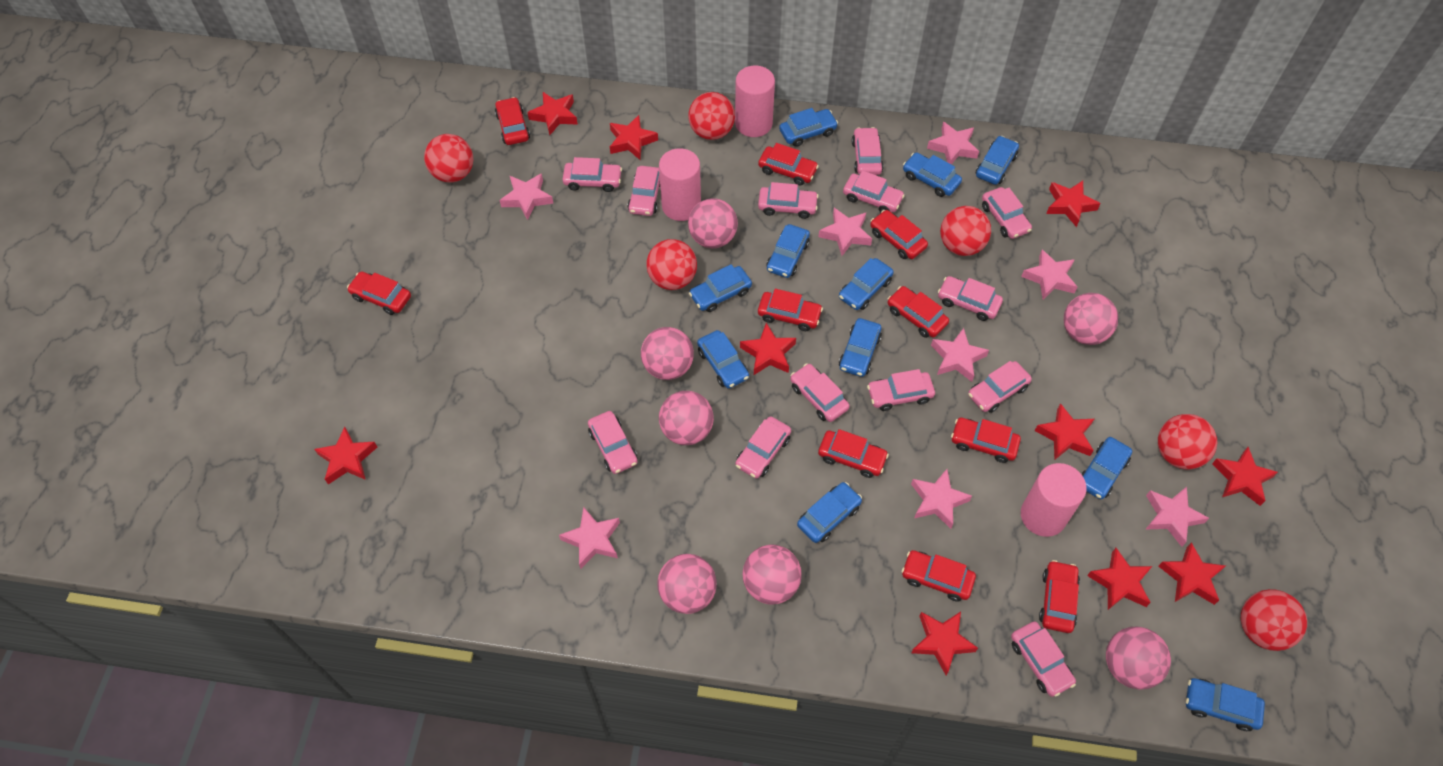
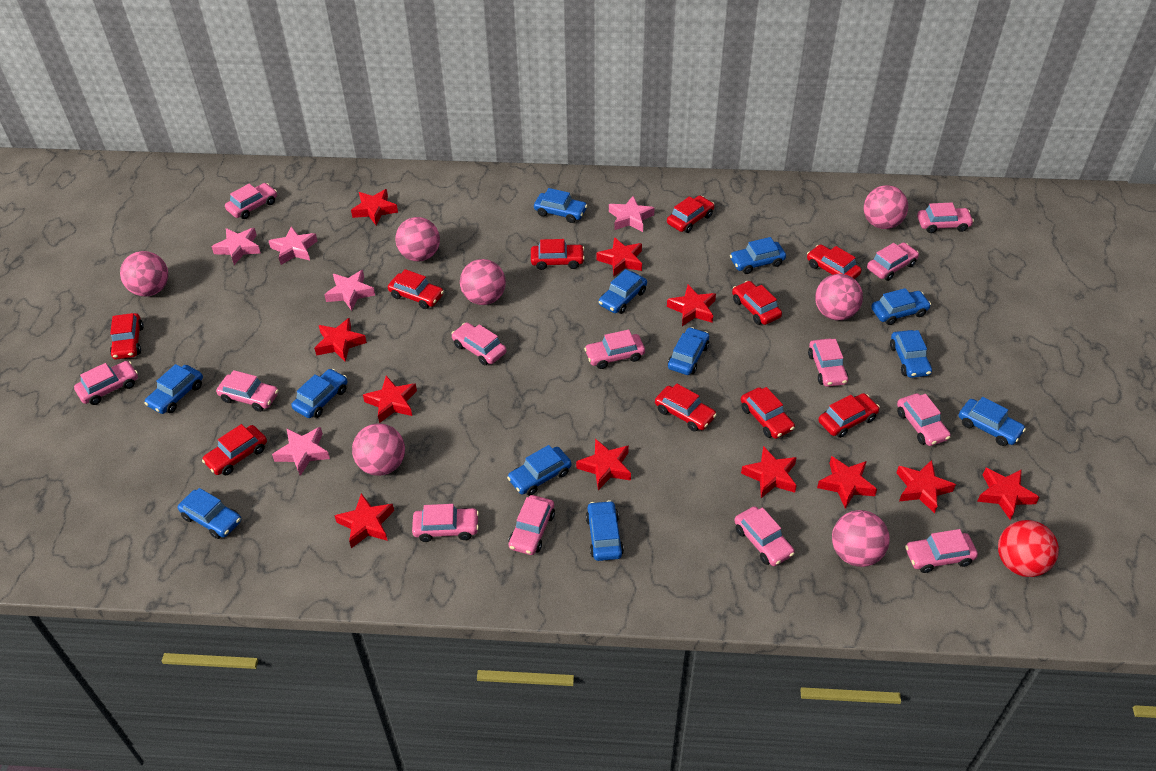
blue car: [689,264,752,312] [697,330,749,389] [767,224,810,278] [779,108,838,147] [797,482,862,543] [839,258,894,310] [839,318,882,377] [903,152,962,197] [976,136,1019,185] [1081,437,1132,499] [1186,678,1265,731] = 11 -> [144,364,203,414] [178,488,241,539] [291,369,347,418] [507,445,571,496] [534,188,587,223] [586,500,624,561] [599,269,647,314] [668,327,709,375] [730,237,786,274] [871,288,931,325] [890,330,932,378] [959,397,1026,446] = 12
pink cylinder: [659,148,701,221] [735,66,775,137] [1021,463,1087,537] = 3 -> none = 0
pink star: [500,173,554,220] [559,507,620,569] [818,208,872,256] [911,469,972,529] [927,121,979,164] [931,328,989,382] [1021,249,1077,300] [1145,487,1209,547] = 8 -> [212,228,261,265] [269,226,318,265] [272,427,330,476] [324,270,375,311] [609,196,655,232] = 5
red ball: [424,134,473,183] [646,239,697,290] [688,92,735,140] [940,206,991,256] [1158,414,1217,469] [1241,589,1307,651] = 6 -> [998,520,1059,577] = 1
red star: [314,427,377,485] [527,92,578,135] [610,115,658,160] [740,323,796,375] [911,611,978,675] [1035,403,1094,460] [1046,180,1101,227] [1087,548,1152,610] [1158,542,1225,605] [1212,447,1278,506] = 10 -> [314,318,367,362] [335,493,394,548] [351,189,398,225] [363,376,417,423] [576,439,631,490] [597,237,642,276] [667,285,716,326] [741,446,797,498] [817,456,877,509] [896,460,956,513] [977,468,1039,520] = 11

